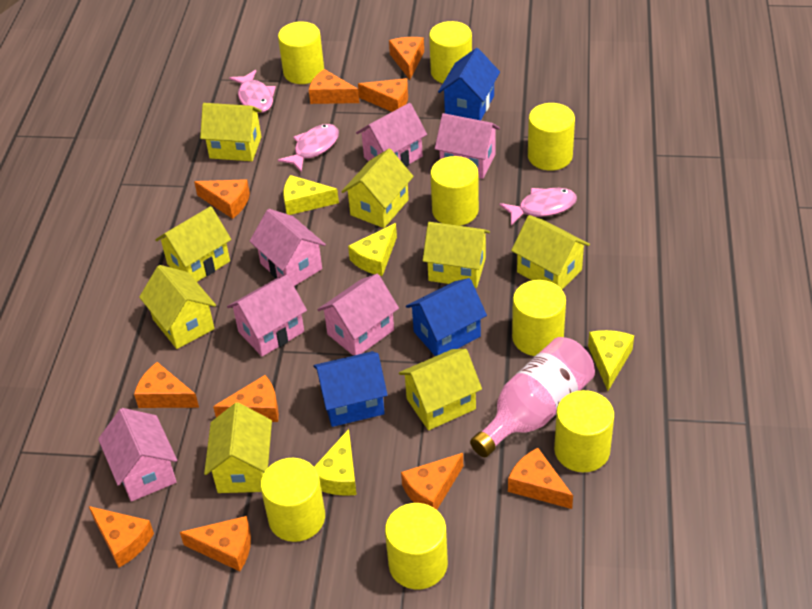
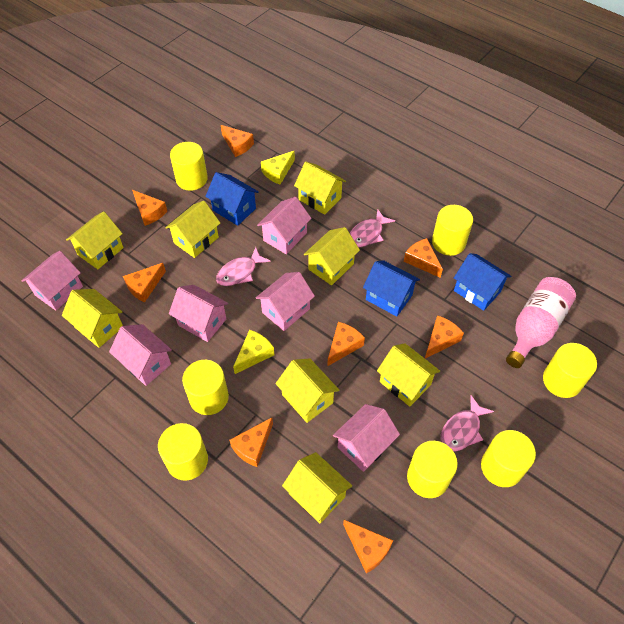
orange cheese: [89,506,154,568] [134,362,199,408] [180,516,251,571] [194,179,250,219] [213,375,279,422] [309,69,359,104] [358,78,408,112] [389,37,424,80] [401,453,463,510] [508,448,573,509] = 10 -> [123,263,166,302] [132,190,167,226] [221,125,254,157] [229,418,273,467] [327,322,365,366] [343,520,393,573] [404,238,443,278] [425,315,464,358] = 8
yellow cheese: [283,175,339,215] [314,429,357,496] [348,223,397,276] [588,330,634,391] = 4 -> [233,330,274,374] [261,150,295,185] = 2
yellow cylinder: [260,458,325,542] [278,21,324,84] [385,503,448,589] [429,21,472,83] [430,156,479,226] [512,280,566,356] [528,103,575,171] [554,390,614,472] = 8 -> [158,423,208,481] [170,142,208,191] [182,360,229,415] [407,441,458,498] [432,205,473,256] [481,430,536,487] [543,343,597,398] = 7

